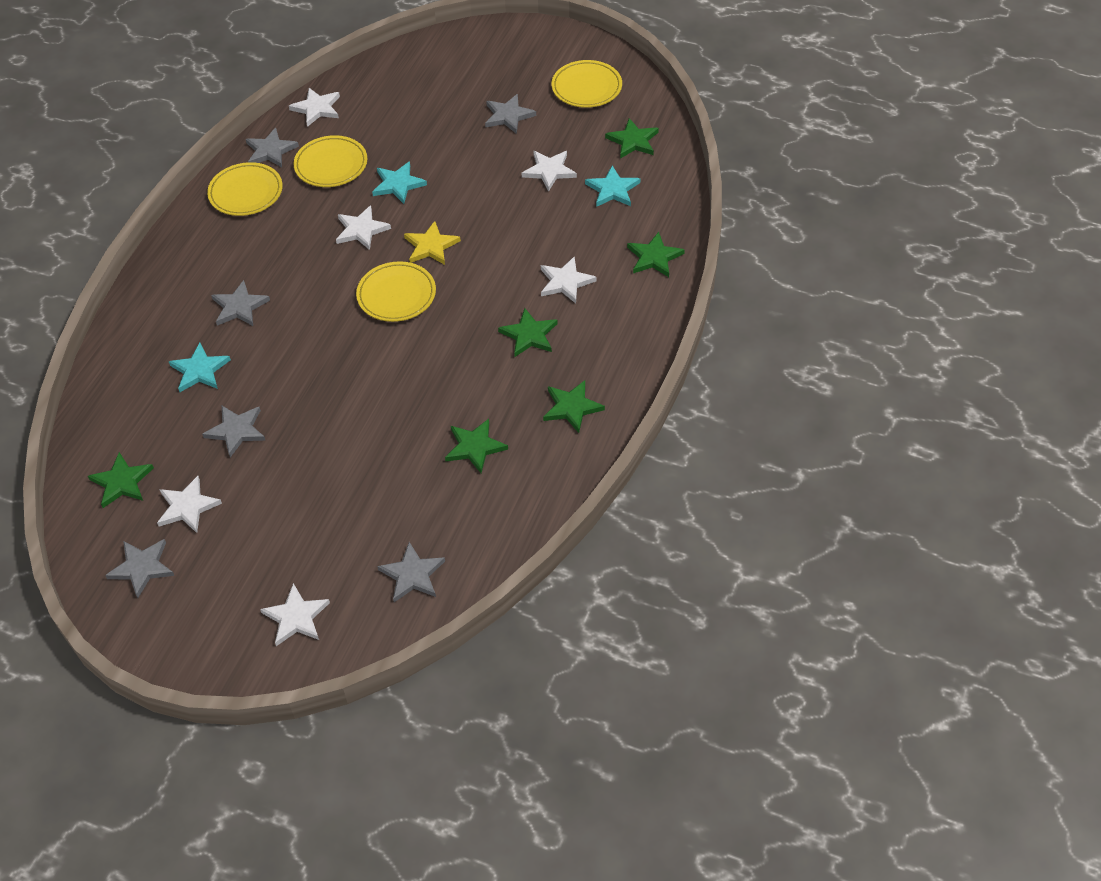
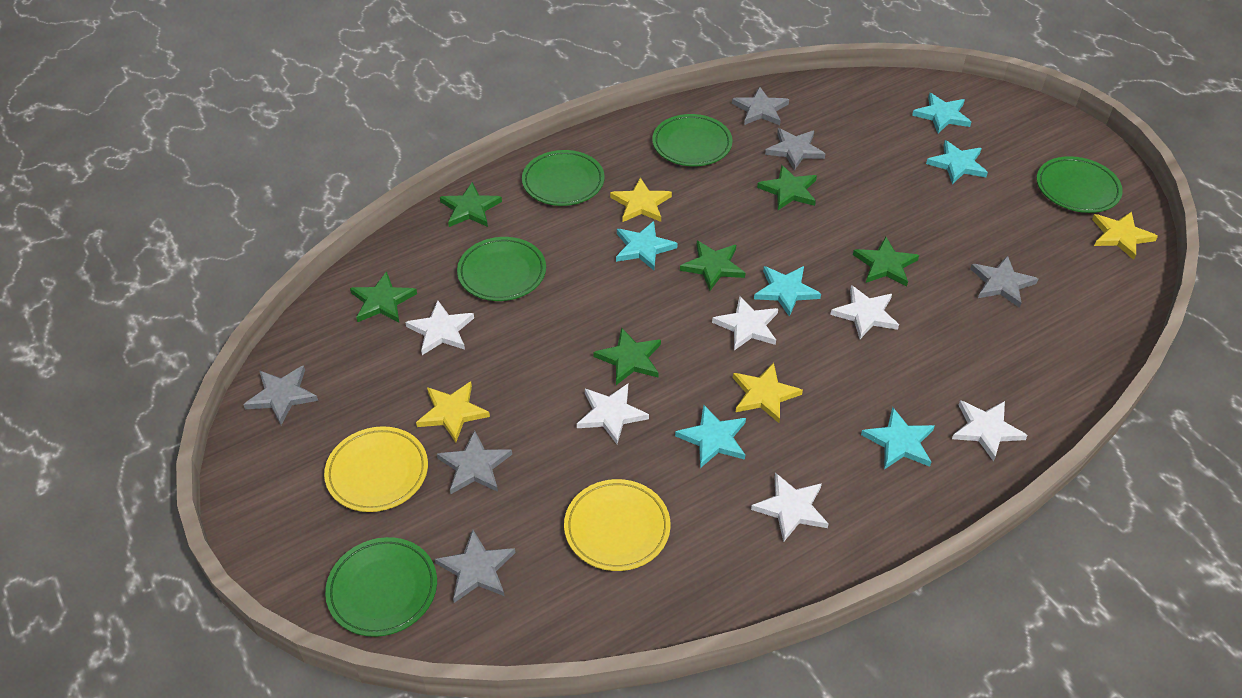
green plate: none = 0 -> [325,537,437,637] [457,237,546,301] [522,150,605,206] [652,114,733,166] [1037,156,1123,213] = 5
turquoise star: [169,343,231,392] [372,161,427,204] [585,166,640,207] = 3 -> [616,221,678,270] [675,405,746,468] [754,266,821,317] [861,407,935,469] [912,93,971,133] [926,140,988,184] = 6
yellow plate: [207,162,283,216] [294,135,367,187] [356,261,436,322] [551,60,622,108] = 4 -> [324,426,428,512] [564,479,670,571] = 2
yellow star: [404,221,461,265] = 1 -> [416,381,490,442] [610,177,672,222] [733,363,803,423] [1092,212,1158,260] = 4

